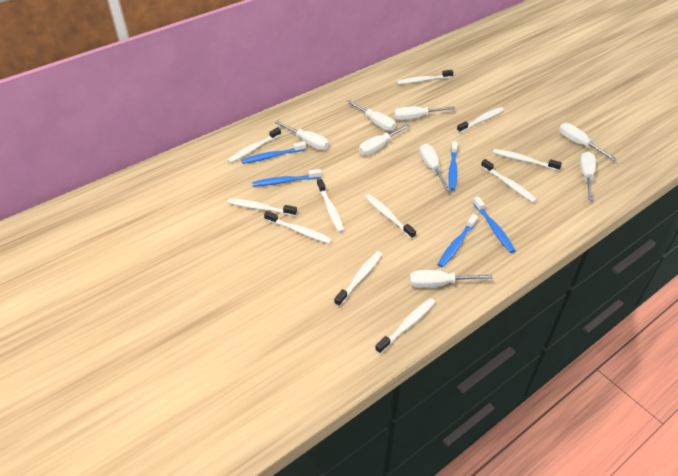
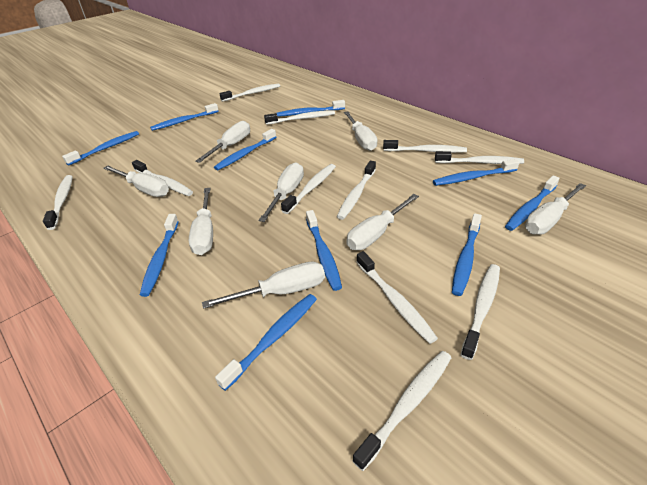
blue toothbrush: [241,141,306,164] [252,169,321,187] [437,214,478,268] [448,141,458,191] [473,197,516,253] = 5 -> [62,131,139,166] [140,214,179,297] [150,103,219,131] [214,129,276,170] [215,294,317,391] [277,100,345,117] [306,210,342,291] [433,159,520,186] [452,213,482,296] [505,176,560,231] = 10

